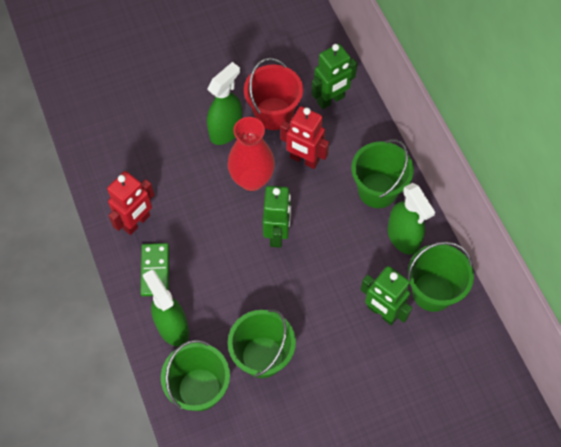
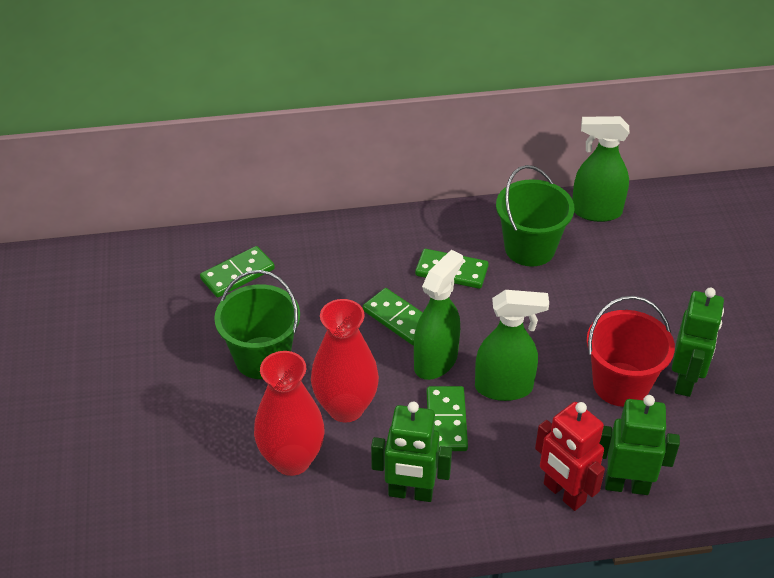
green bucket: [161,340,230,411] [228,309,296,378] [351,139,414,208] [408,242,474,312] = 4 -> [214,270,300,379] [496,165,574,267] = 2
green domino: [141,243,169,296] = 1 -> [200,246,275,297] [363,288,423,345] [415,249,489,289] [427,386,468,451] = 4
red robot: [107,171,154,235] [280,106,329,169] = 2 -> [535,402,605,511] = 1
red vase: [228,117,275,191] = 1 -> [254,351,325,476] [311,299,379,422] = 2

